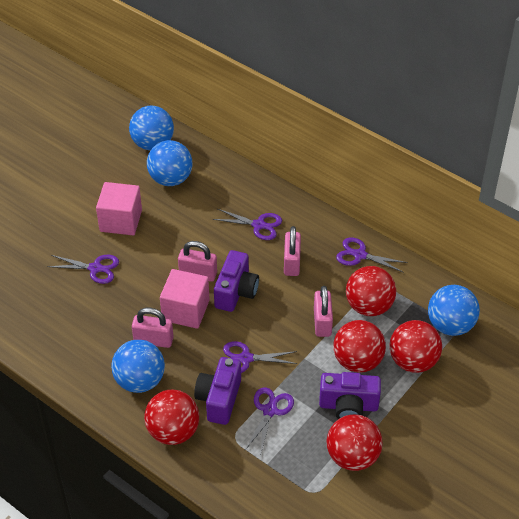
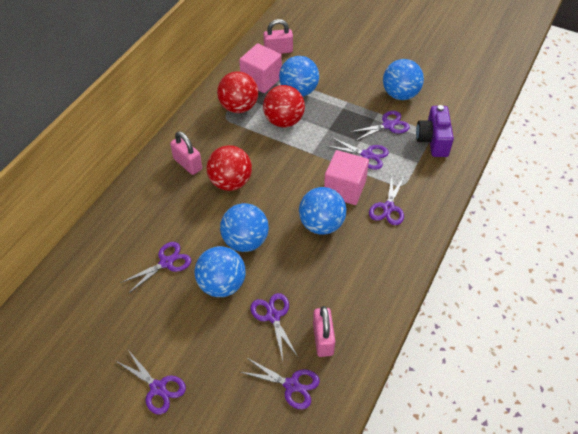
blue ball: [111,340,165,393] [129,106,174,151] [147,140,193,186] [428,285,480,336] = 4 -> [194,246,246,297] [220,203,269,252] [279,56,319,96] [299,187,346,234] [383,59,424,100] = 5
pink padlock: [132,308,174,348] [178,241,217,282] [284,226,301,276] [314,286,333,337] = 4 -> [170,131,202,175] [263,19,293,54] [313,306,335,357] = 3
purple camera: [194,357,241,425] [214,250,259,312] [319,372,381,419] = 3 -> [416,105,454,157] = 1
purple scissors: [47,255,119,284] [213,209,282,240] [223,341,297,373] [245,387,294,456] [336,237,408,273] = 5 -> [116,350,186,414] [120,242,191,294] [240,357,320,409] [250,293,298,360] [327,137,389,170] [350,111,410,141] [369,175,405,225] = 7
red ball: [144,390,199,445] [326,414,383,471] [333,320,386,373] [346,266,396,316] [390,320,442,373] = 5 -> [207,145,252,191] [217,71,258,113] [263,85,305,127] = 3

